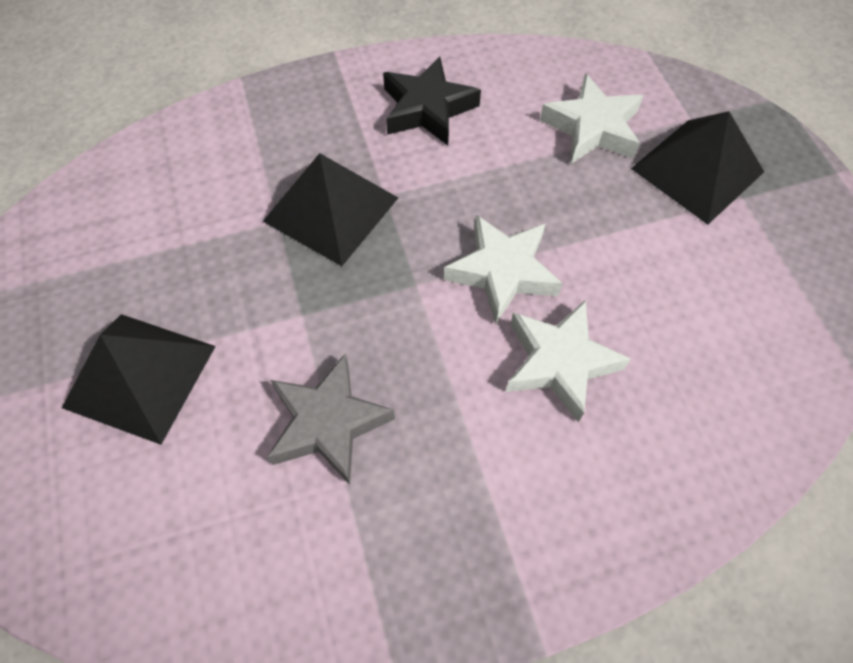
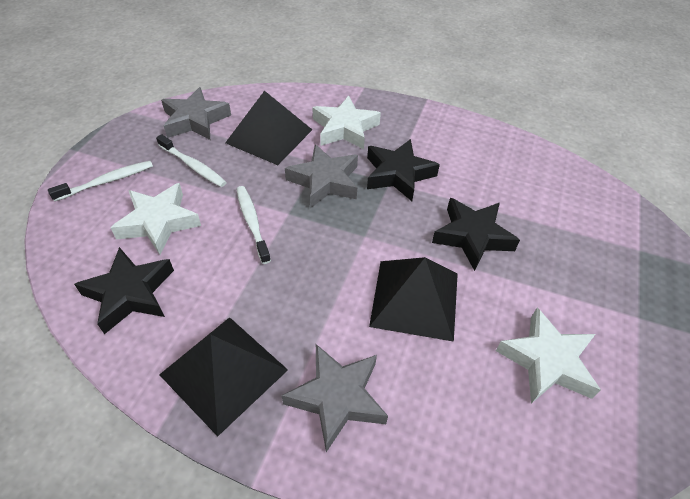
black star: [383,57,481,146] = 1 -> [74,247,174,334] [367,139,440,201] [432,198,520,271] = 3
grey star: [267,354,395,485] = 1 -> [161,87,231,140] [282,344,388,452] [285,144,358,208] = 3
white toothbrush: none = 0 -> [48,161,153,202] [156,134,227,187] [237,186,271,264] = 3

